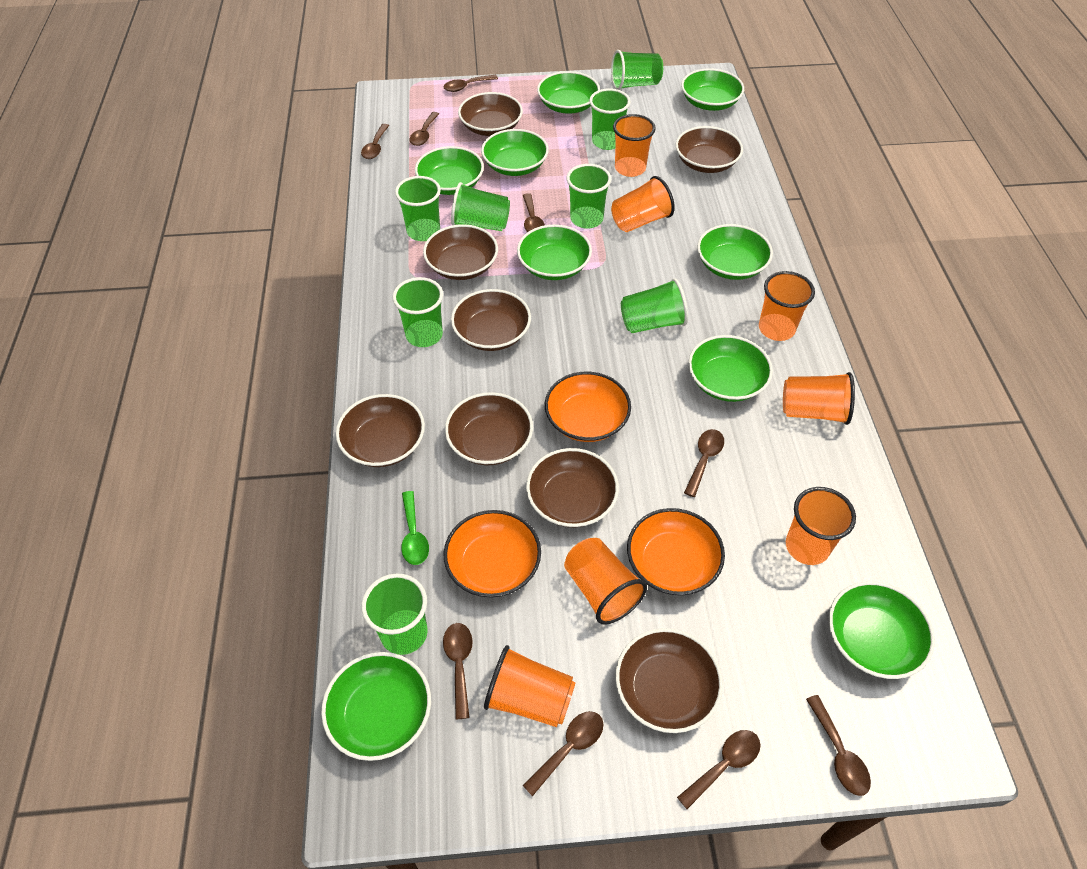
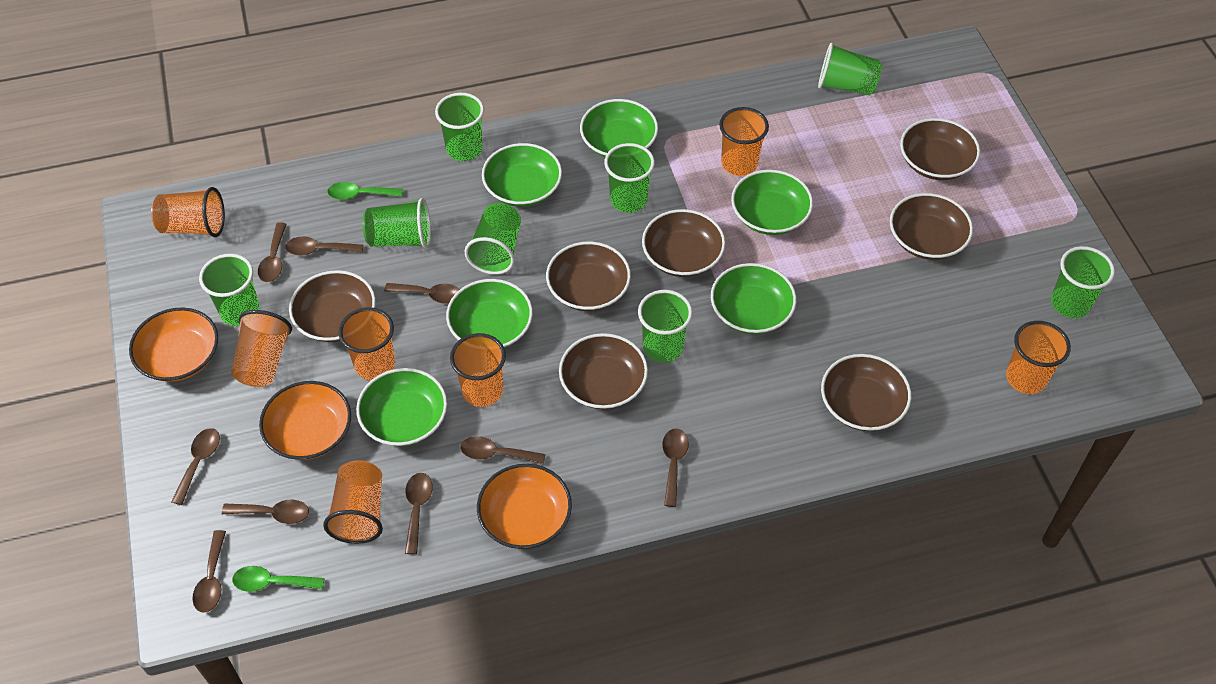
brown bowl: [336,394,425,467] [423,224,498,280] [445,392,533,465] [451,289,531,351] [458,92,523,136] [526,448,619,527] [615,628,723,733] [676,126,743,173] = 8 -> [289,270,376,342] [546,242,631,311] [559,333,648,409] [642,209,725,277] [821,354,911,431] [890,193,973,260] [900,118,980,180] = 7
green bowl: [321,652,431,761] [415,146,484,195] [481,129,549,176] [517,225,592,280] [537,71,600,114] [681,68,744,111] [688,335,773,402] [697,224,773,280] [829,581,935,679] = 9 -> [356,368,447,446] [446,279,533,348] [482,143,562,207] [580,99,658,157] [711,263,796,334] [731,170,813,235] = 6
green spoon: [401,491,429,565] = 1 -> [232,566,324,592] [327,182,403,200] = 2

